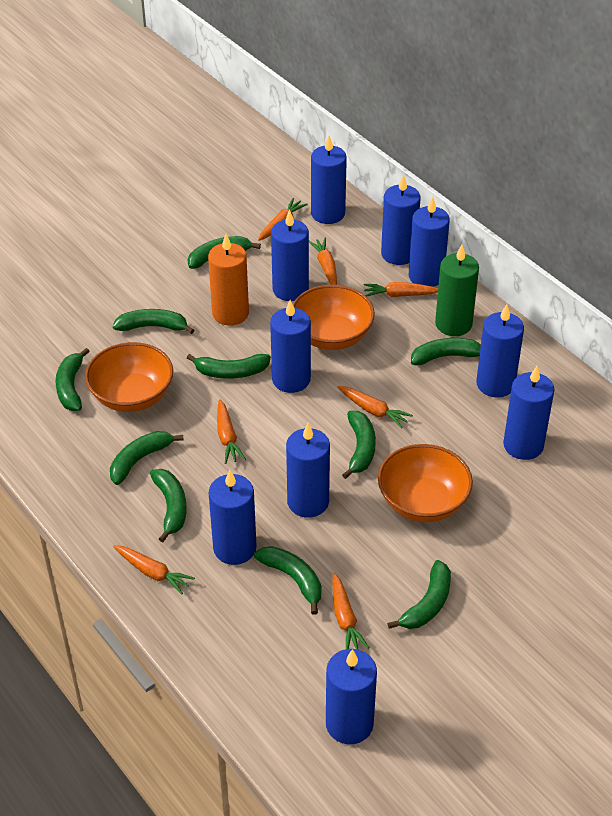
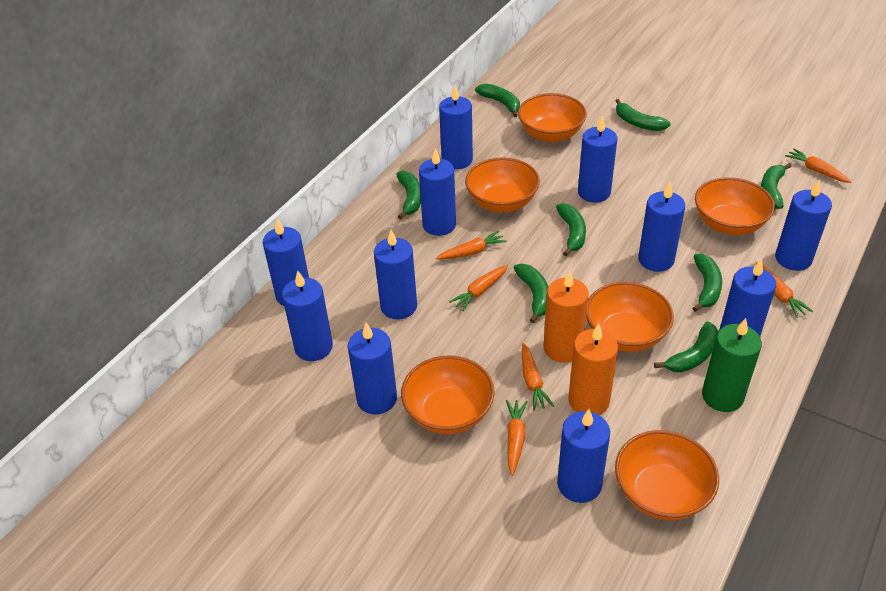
blue candle: [209,470,256,565] [270,300,311,393] [271,210,309,301] [286,423,330,518] [311,135,347,224] [326,649,377,744] [381,174,420,265] [409,197,450,287] [476,304,524,397] [503,366,555,460] = 10 -> [263,219,309,306] [282,270,333,361] [348,323,397,414] [374,230,417,319] [419,148,456,236] [439,86,473,169] [557,409,610,503] [578,116,617,203] [638,182,685,272] [719,258,776,336] [775,180,832,271] = 11
green banana: [55,348,90,411] [110,431,183,485] [113,309,194,334] [150,469,187,542] [187,354,271,379] [188,236,261,269] [254,546,322,615] [342,411,376,479] [387,560,451,629] [411,338,481,365] = 10 -> [396,171,421,219] [475,83,520,117] [514,264,549,323] [556,203,586,256] [616,99,671,131] [654,321,718,372] [692,254,722,312] [761,163,792,209] = 8
orange bowl: [85,342,173,412] [293,285,375,350] [378,444,473,522] = 3 -> [401,355,495,434] [465,157,540,212] [518,93,587,142] [586,282,674,352] [615,430,719,520] [695,177,775,235] = 6
orange candle: [208,234,249,326] = 1 -> [544,270,589,363] [569,323,618,415] = 2
orange carrot: [113,545,195,594] [217,399,246,464] [258,198,308,241] [309,238,337,285] [333,573,369,649] [337,386,413,428] [364,282,438,297] = 7 -> [436,231,507,260] [449,265,508,311] [506,400,528,475] [522,343,554,410] [756,263,813,318] [785,148,851,183] = 6

